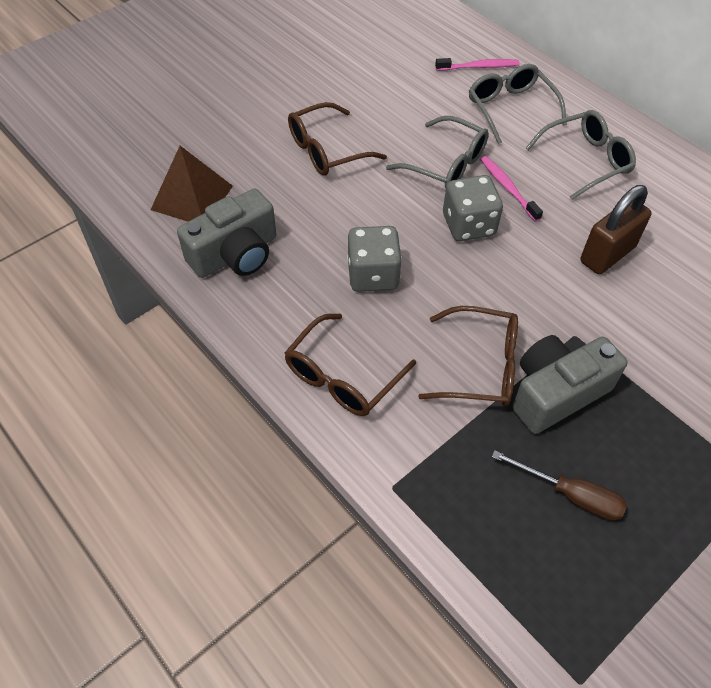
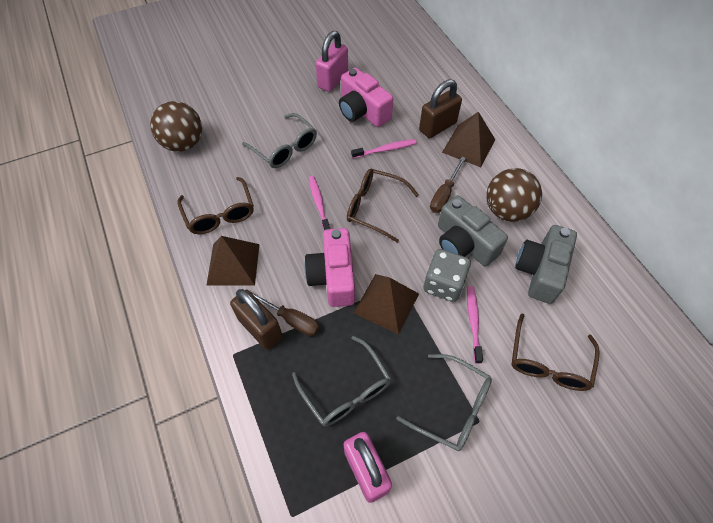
brown ball: none = 0 -> [150,101,202,152] [486,168,542,222] = 2
brown padlock: [580,185,652,274] = 1 -> [230,289,282,349] [419,79,462,138] = 2
brown pyramid: [151,146,233,222] = 1 -> [207,236,260,285] [354,274,419,335] [442,112,495,167] = 3
brown screwdriver: [492,450,627,520] = 1 -> [245,289,319,336] [430,157,466,213] = 2
grey dice: [347,226,402,292] [443,175,503,241] = 2 -> [424,249,471,302] = 1
pink camera: none = 0 -> [304,228,355,307] [339,68,393,127] = 2
pink padlock: none = 0 -> [316,31,348,92] [343,432,392,503] = 2
pink toothbrush: [435,58,520,71] [480,156,543,222] = 2 -> [309,176,330,230] [351,139,417,159] [467,286,483,364] = 3

